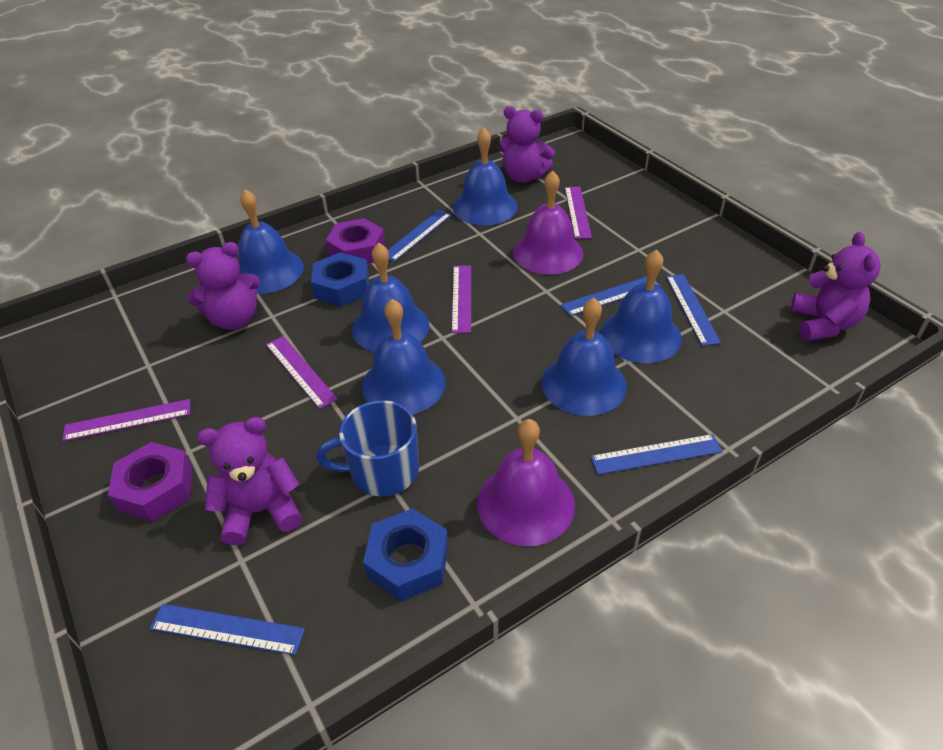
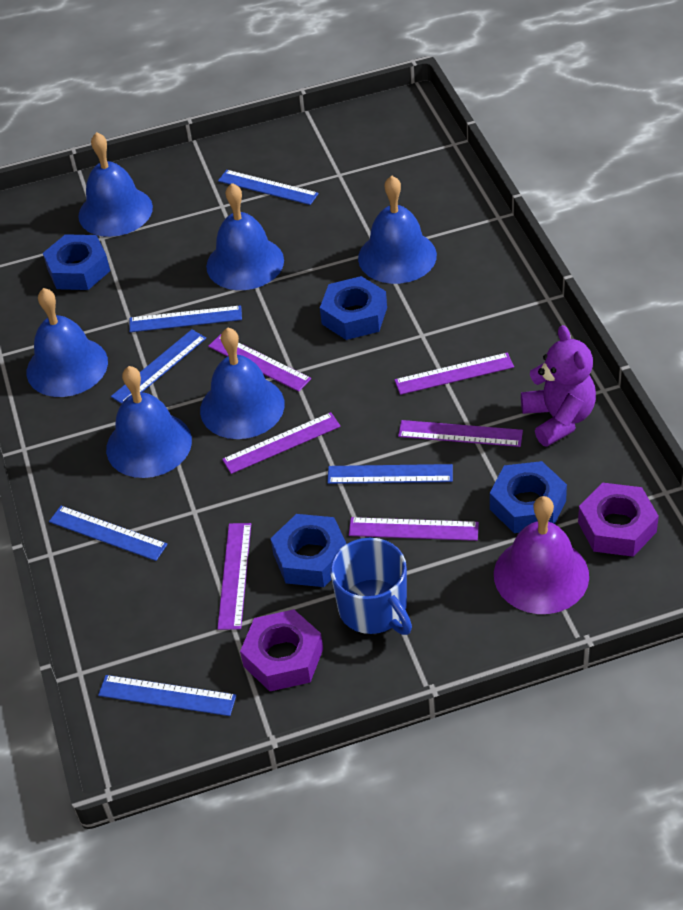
blue nut: [311,252,369,307] [363,508,448,601] = 2 -> [43,234,110,290] [270,514,347,587] [320,276,387,340] [490,461,567,533] = 4
blue ruler: [150,604,305,655] [388,210,452,262] [561,277,661,316] [590,434,722,475] [666,274,721,346] = 5 -> [49,506,168,561] [98,675,237,716] [111,329,206,404] [129,305,242,332] [218,170,319,205] [327,464,453,484] = 6
purple bell: [477,419,575,546] [513,170,583,275] = 2 -> [494,496,589,614] = 1
purple ruler: [62,399,190,441] [266,336,338,409] [452,265,471,333] [565,187,592,239] = 4 -> [208,334,311,392] [217,523,251,630] [222,412,341,474] [349,517,479,541] [394,353,514,395] [398,420,523,447] = 6
purple teddy bear: [186,242,260,330] [197,417,302,545] [499,106,555,183] [791,232,881,341] = 4 -> [521,325,596,447] = 1

